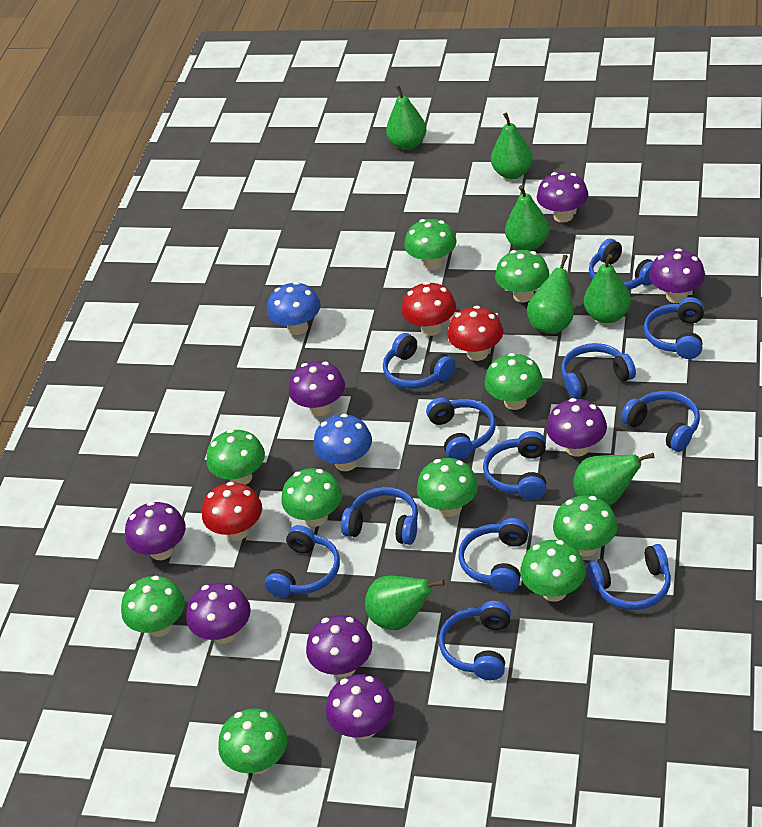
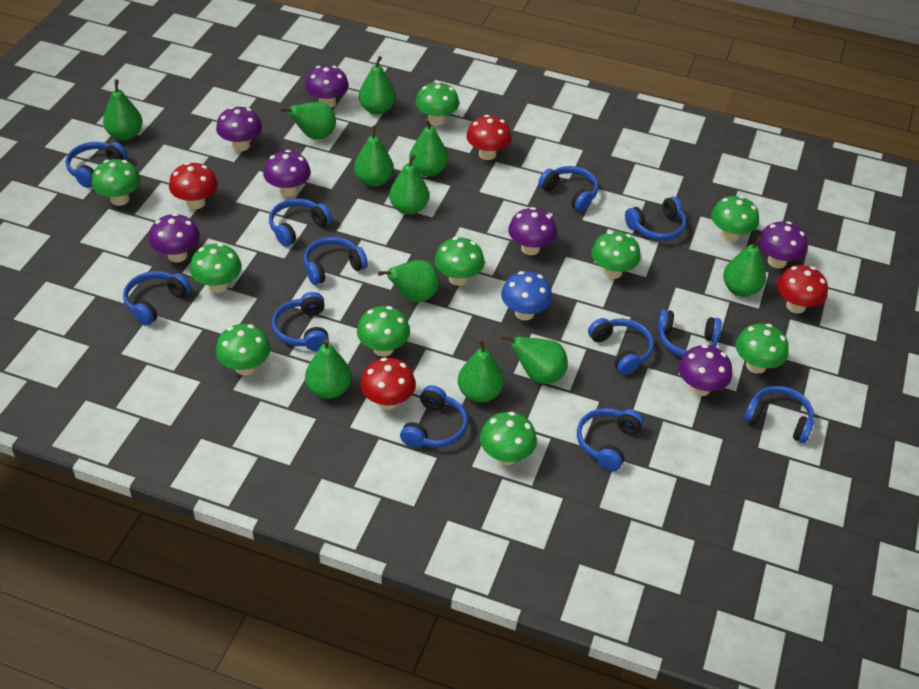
blue mushroom: [267,282,321,335] [313,414,372,471] = 2 -> [501,271,552,320] = 1
green pear: [365,575,445,630] [386,85,427,150] [491,113,533,179] [505,185,549,251] [527,255,574,334] [573,453,655,506] [584,254,631,323] = 7 -> [103,79,143,141] [280,102,336,140] [305,339,352,399] [354,125,393,187] [359,56,395,115] [378,260,439,303] [389,155,429,215] [409,118,448,177] [458,339,504,403] [501,334,568,384] [723,236,766,297] = 11
purple mushroom: [125,502,186,560] [186,583,251,644] [289,361,345,416] [306,615,372,678] [326,674,395,739] [537,172,589,223] [546,398,607,457] [649,248,705,303] = 8 -> [149,213,200,262] [216,106,262,151] [263,150,311,197] [305,65,349,108] [508,207,557,255] [678,344,732,396] [759,221,807,269] = 7
red mushroom: [202,482,262,541] [402,282,456,336] [448,306,503,361] = 3 -> [169,162,217,209] [360,357,416,410] [466,115,511,160] [777,265,828,313] = 4

